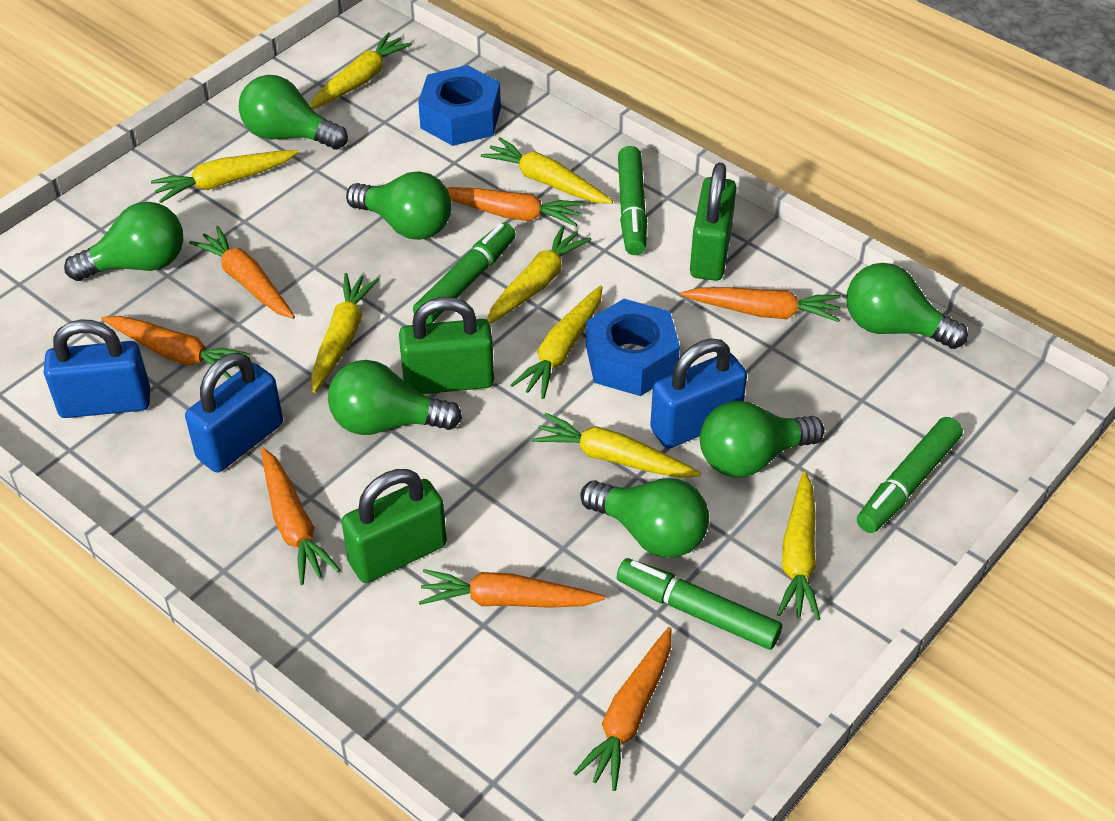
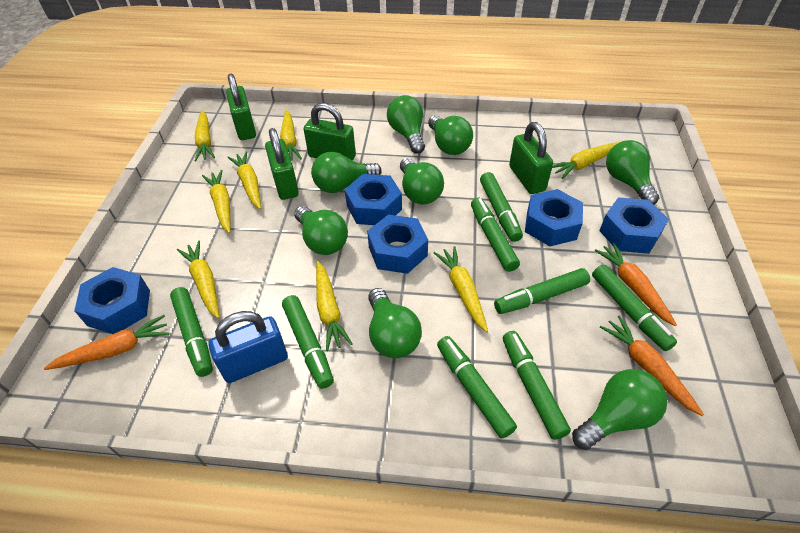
blue nut: [418,65,501,146] [586,299,680,396] = 2 -> [74,267,150,334] [345,174,402,225] [367,215,428,274] [525,189,583,246] [599,197,669,254] = 5
blue padlock: [44,319,150,418] [185,352,283,473] [650,338,747,449] = 3 -> [208,311,288,383] = 1
green light bulb: [64,202,183,281] [239,75,348,150] [328,360,462,435] [346,171,452,240] [580,478,709,558] [700,401,824,477] [846,263,968,349] = 7 -> [294,206,348,255] [311,152,382,193] [368,288,422,358] [387,95,425,154] [400,158,444,205] [428,115,473,155] [572,369,668,450] [606,140,659,205] = 8
green marker: [413,223,516,324] [617,558,782,650] [618,146,647,255] [857,417,963,533] = 4 -> [170,287,213,377] [282,295,334,389] [437,336,517,438] [471,198,520,272] [480,172,523,242] [494,268,590,314] [503,331,571,440] [592,265,677,351] = 8
green padlock: [341,469,447,583] [399,297,494,394] [690,163,736,281] = 3 -> [226,74,256,140] [265,128,299,200] [304,103,356,160] [509,122,553,194] = 4
orange carrot: [101,316,250,379] [189,226,295,319] [261,448,340,585] [419,569,605,608] [447,187,584,226] [574,627,671,791] [681,287,841,322] = 7 -> [44,315,169,370] [595,243,677,326] [600,316,704,416] = 3

